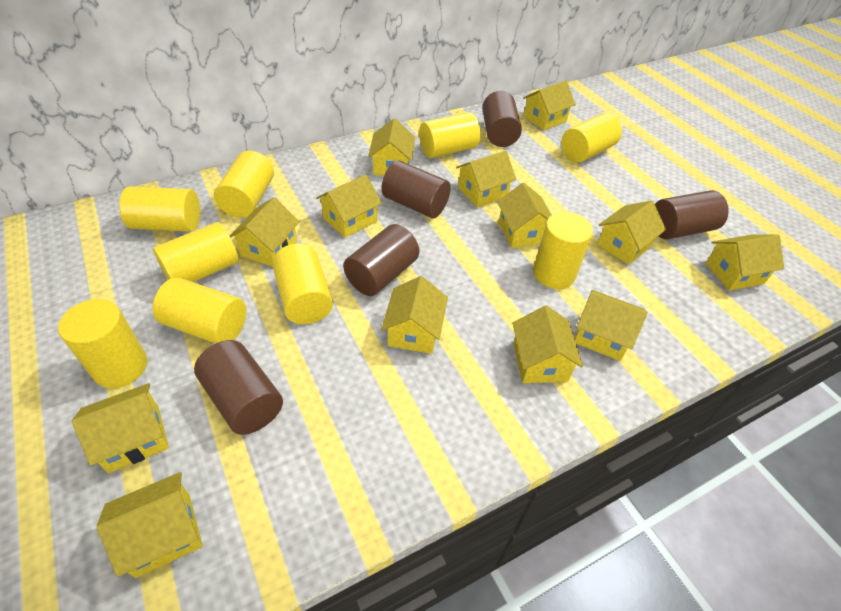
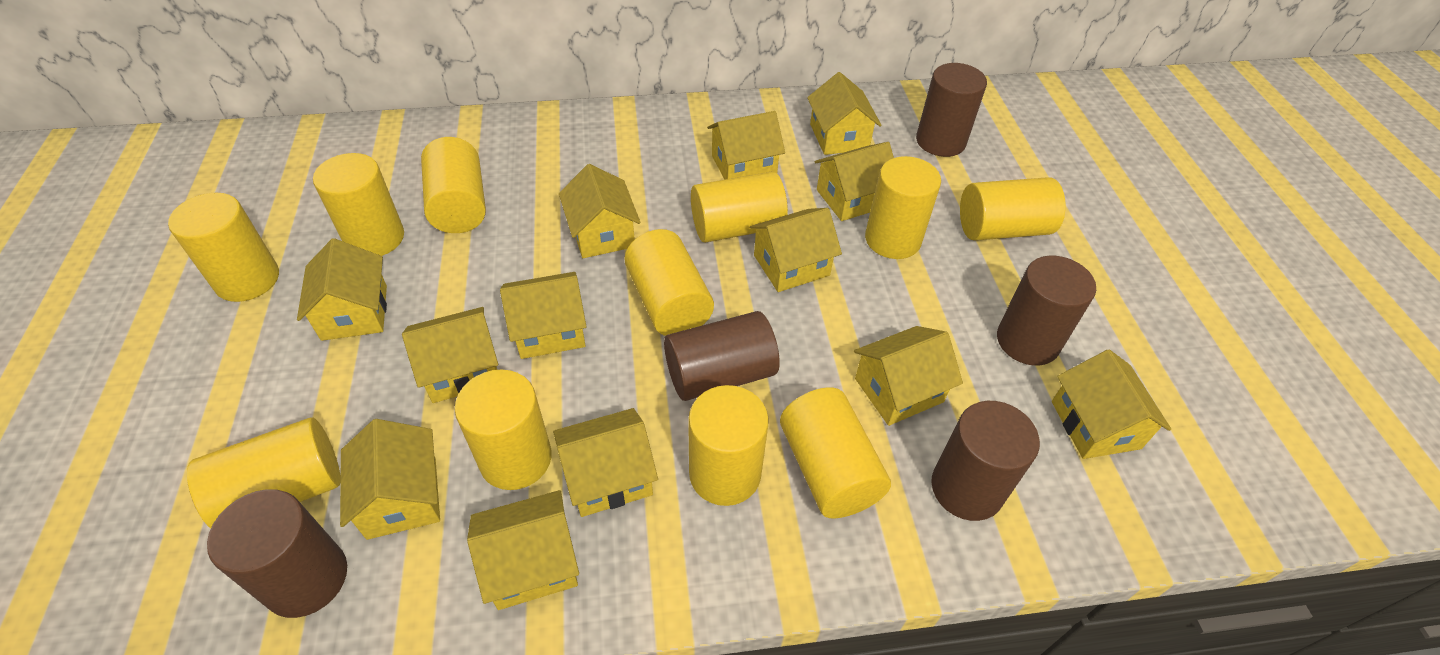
yellow cylinder: [58,299,147,388] [119,186,200,232] [153,222,238,282] [153,277,246,343] [214,151,274,218] [272,244,333,324] [419,112,480,158] [533,212,593,289] [561,113,622,163] = 9 -> [168,193,279,302] [187,417,341,529] [313,153,404,256] [421,137,486,233] [455,369,552,490] [625,229,714,336] [688,385,769,506] [691,172,788,243] [780,387,891,519] [865,156,941,259] [960,177,1066,241] = 11

